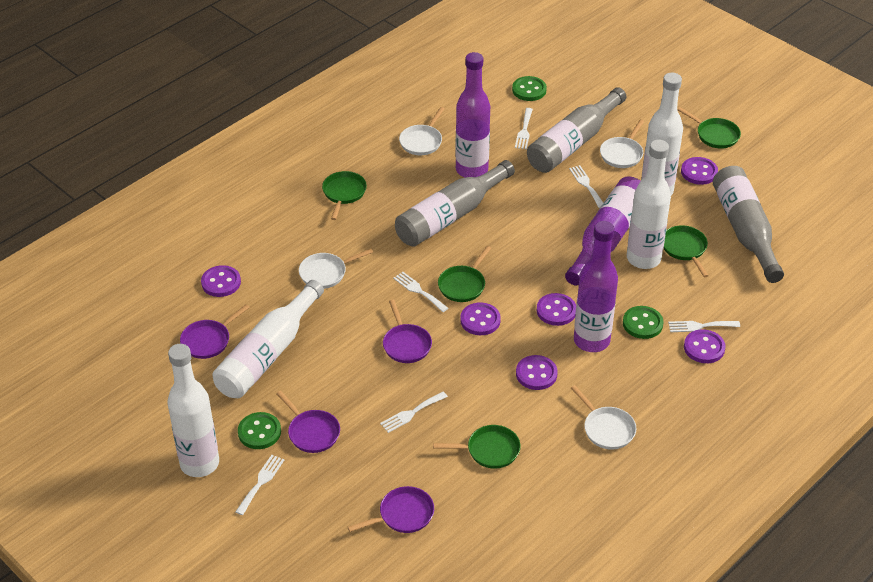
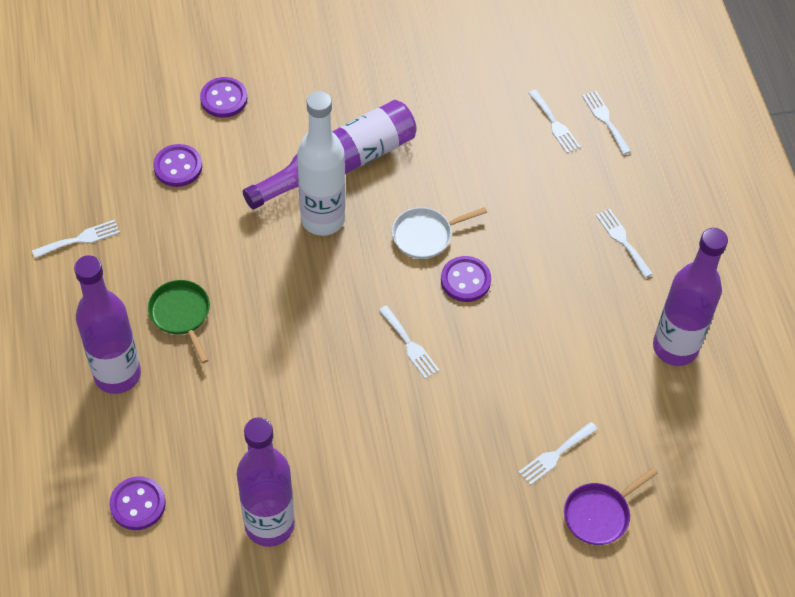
green button: [238,412,281,449] [512,76,547,101] [623,306,664,339] = 3 -> none = 0
green pan: [322,171,367,220] [433,425,521,469] [438,246,491,302] [664,225,709,277] [677,107,741,149] = 5 -> [148,280,210,363] = 1
grey bottle: [395,160,515,247] [527,87,627,173] [713,166,784,283] = 3 -> none = 0
purple bottle: [455,52,490,178] [565,177,641,286] [574,221,618,352] = 3 -> [74,255,141,394] [237,417,295,547] [243,100,417,210] [653,228,728,366] = 4
purple button: [201,265,241,297] [460,302,501,335] [516,355,558,390] [537,293,576,326] [681,157,718,185] [684,329,726,363] = 6 -> [109,476,166,530] [153,144,202,187] [200,77,247,118] [441,256,491,302] = 4
purple pan: [180,304,250,359] [276,391,340,453] [348,486,434,533] [383,299,432,363] = 4 -> [564,467,658,545] = 1
white bottle: [167,344,219,477] [212,280,324,398] [627,140,671,269] [641,73,683,195] = 4 -> [297,91,346,236] = 1
white pan: [299,249,373,289] [399,107,445,155] [571,385,636,450] [600,120,644,168] = 4 -> [392,207,487,259] = 1

